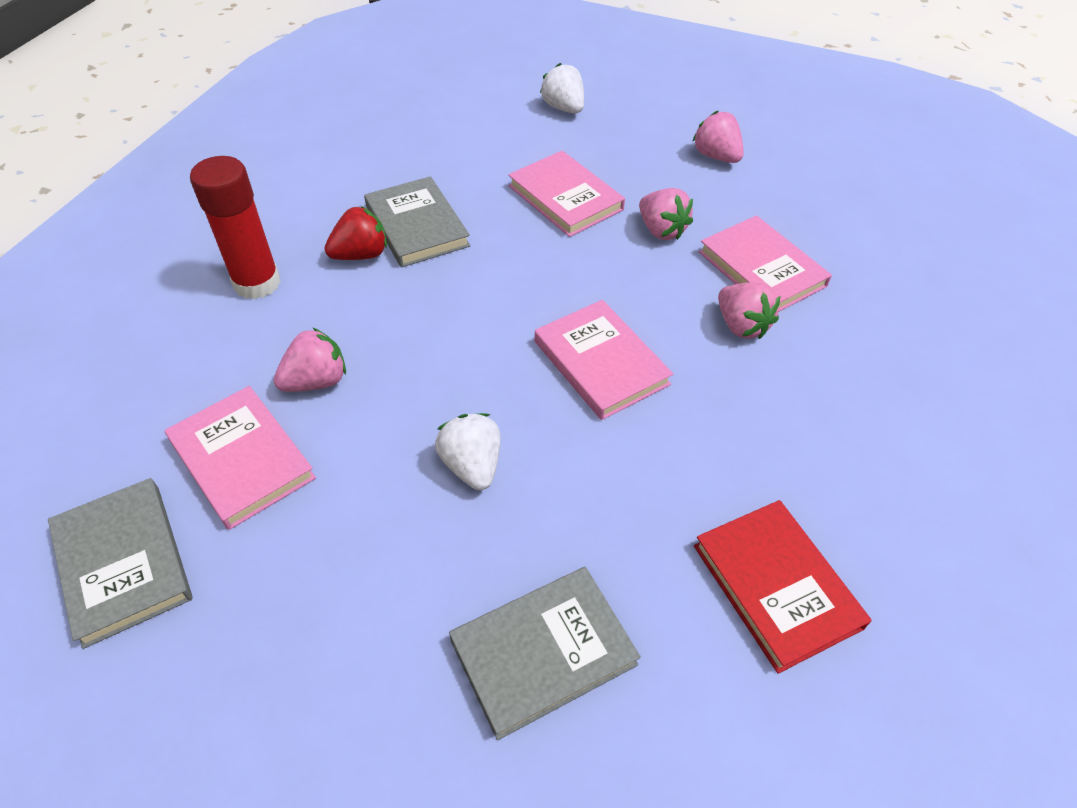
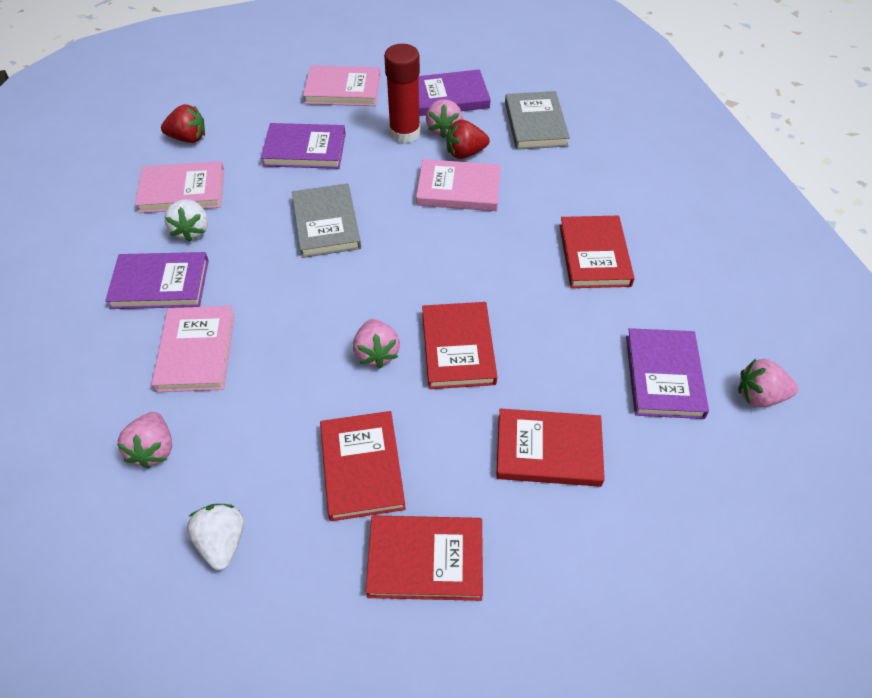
grey book: [48,478,193,649] [364,176,470,268] [449,567,641,740] = 3 -> [292,183,361,258] [505,91,570,150] = 2
purple book: none = 0 -> [105,252,209,309] [261,123,346,169] [419,69,491,116] [626,328,709,419] = 4
red book: [694,500,872,673] = 1 -> [320,411,406,521] [366,515,483,601] [422,302,497,389] [496,409,605,487] [559,216,635,288] = 5
red strawberry: [324,206,387,260] = 1 -> [161,104,205,143] [446,119,490,159] = 2

